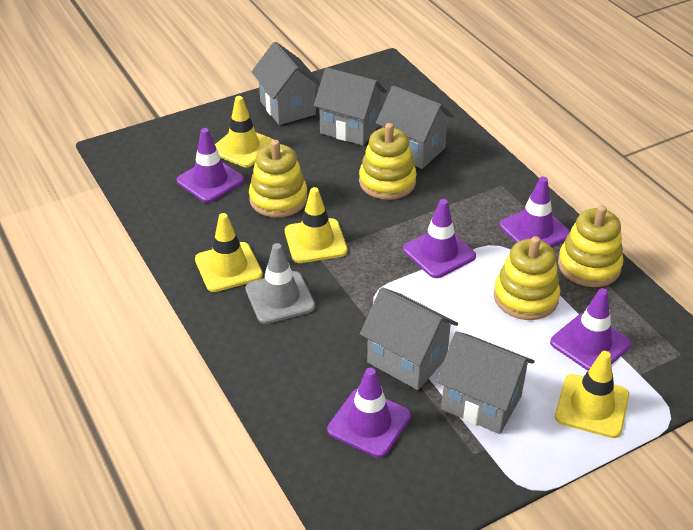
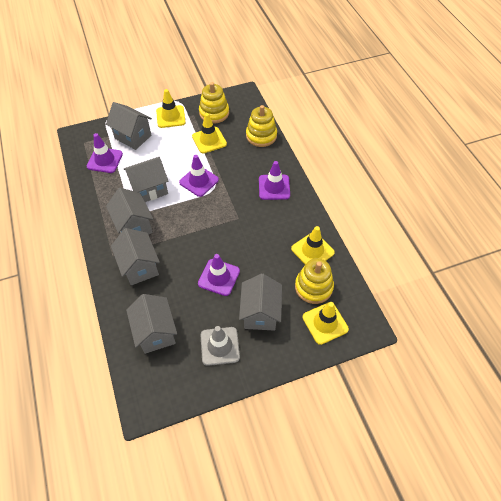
grey house: [252,42,320,125] [314,67,387,145] [360,287,458,390] [376,85,454,169] [437,331,535,434] = 5 -> [106,102,152,150] [106,188,153,235] [111,228,160,285] [124,157,168,202] [126,294,177,354] [239,274,282,331] = 6
purple traffic cone: [177,128,244,203] [327,367,411,458] [403,199,476,278] [499,177,570,247] [550,288,631,371] = 5 -> [87,133,123,173] [179,155,219,197] [198,254,240,296] [259,161,290,200] = 4
yellow stacking toy: [249,140,308,218] [359,123,417,200] [494,236,560,320] [558,205,623,287] = 4 -> [199,82,229,124] [246,105,277,147] [295,258,334,304] = 3

